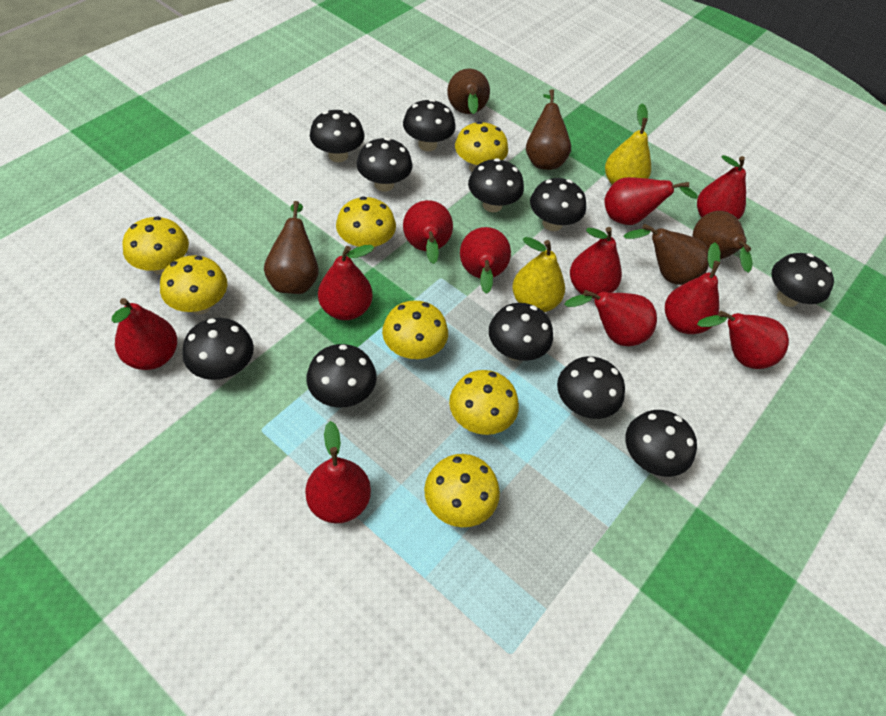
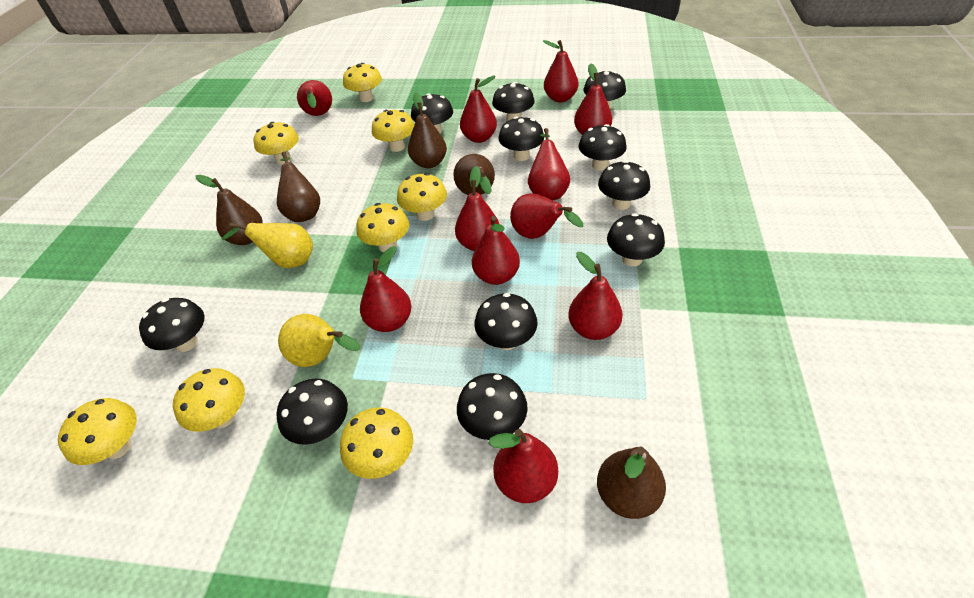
yellow mushroom: [123,216,189,275] [160,255,227,314] [336,196,396,251] [382,300,448,359] [424,454,500,527] [449,370,519,435] [455,121,508,172] = 7 -> [58,398,137,465] [173,368,245,432] [254,122,299,165] [340,407,413,479] [343,63,382,102] [356,203,409,252] [372,110,415,152] [397,173,447,221] = 8

